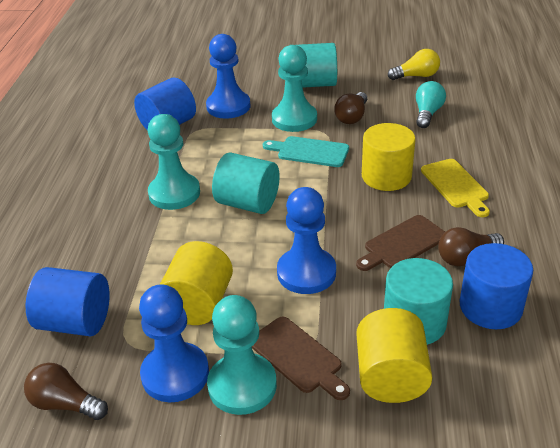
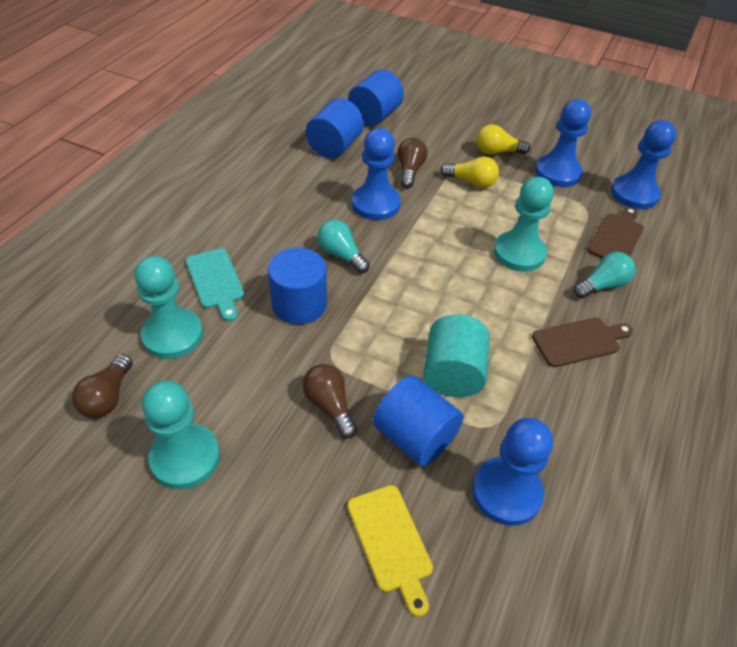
blue cylinder: [25,267,109,336] [134,77,196,130] [460,243,533,329] = 3 -> [268,248,327,324] [306,98,364,159] [348,69,404,126] [373,375,463,466] = 4
blue pawn: [139,284,209,402] [206,34,250,119] [277,187,336,294] = 3 -> [352,128,401,220] [472,418,553,526] [535,99,591,187] [611,120,676,209] = 4
turquoise cylinder: [212,152,280,214] [297,43,337,88] [384,258,453,345] = 3 -> [423,315,490,397] = 1
turquoise light bulb: [416,81,446,128] = 1 -> [317,220,370,274] [574,252,635,299] = 2
yellow cylinder: [160,241,233,325] [357,308,432,403] [362,123,416,191] = 3 -> none = 0
yellow light bulb: [388,49,440,80] = 1 -> [440,157,499,188] [477,124,531,155] = 2

